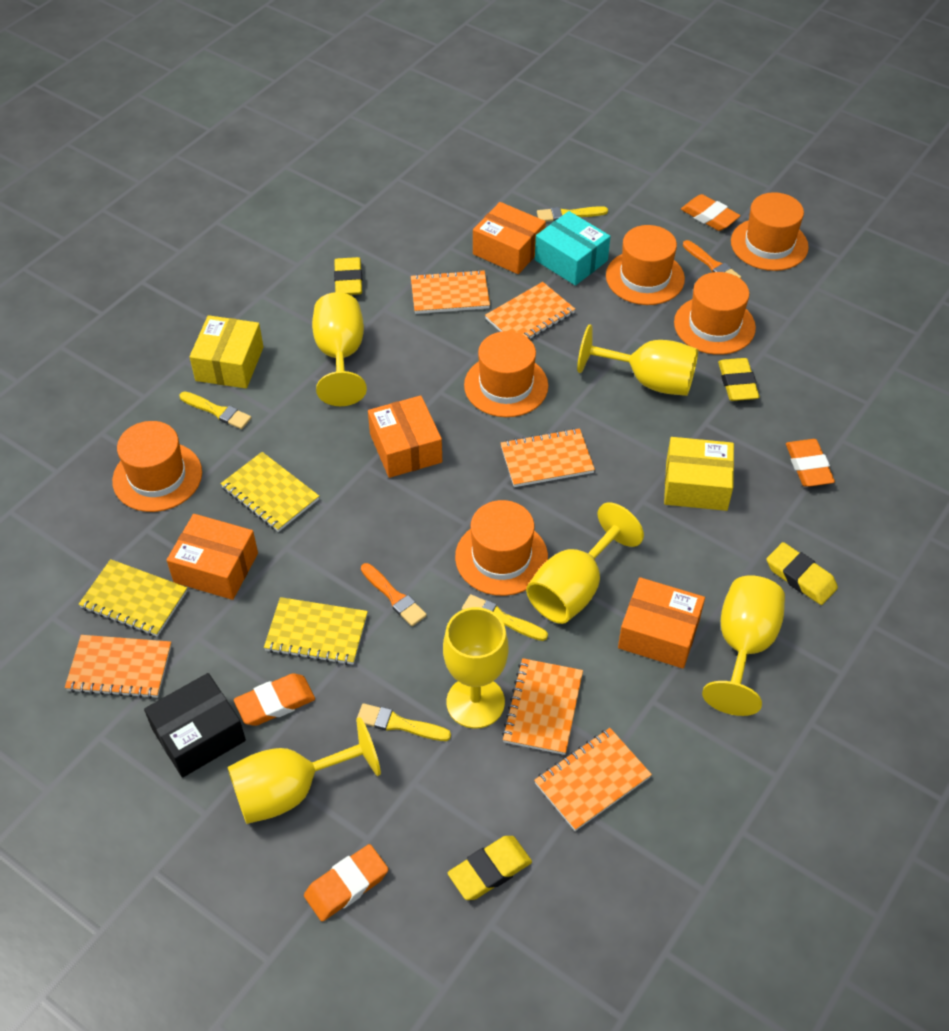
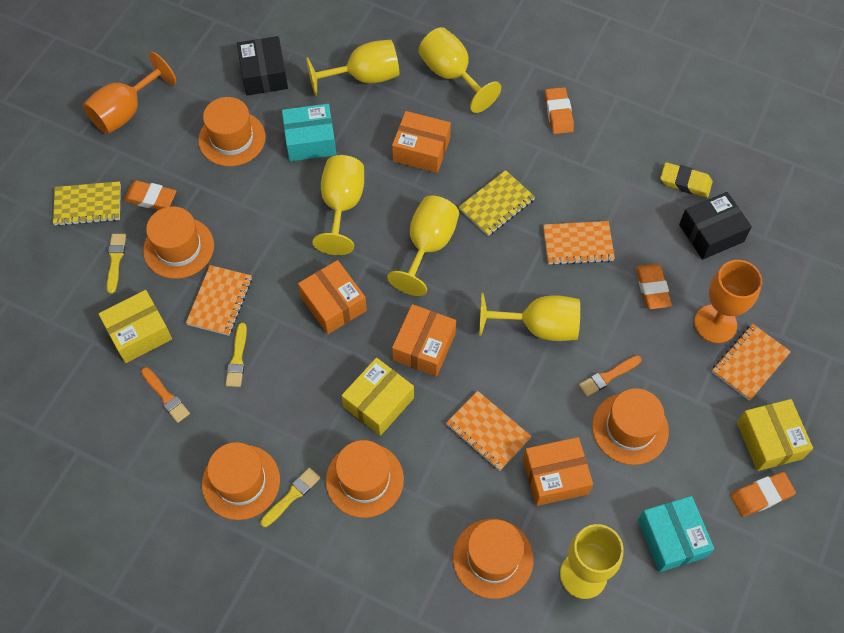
black box: [144,673,246,778] = 1 -> [237,36,288,95] [679,192,752,260] = 2
orange goblet: none = 0 -> [83,52,176,134] [694,260,762,343] = 2
orange notebook: [65,635,172,699] [411,269,490,314] [485,282,575,339] [501,428,595,487] [502,658,583,755] [534,728,652,831] = 6 -> [186,265,252,336] [446,391,532,471] [543,221,615,265] [712,324,791,401] = 4
turquoise box: [535,211,610,286] = 1 -> [282,104,336,161] [638,496,714,572] = 2
yellow box: [189,315,263,388] [664,437,734,511] = 2 -> [99,290,172,363] [342,358,414,436] [737,399,813,471] = 3
yellow brush: [180,391,251,429] [356,703,451,741] [462,594,548,641] [537,206,608,222] = 4 -> [107,234,126,294] [225,323,247,387] [260,468,320,527] = 3
yellow eraser: [334,257,362,295] [448,836,532,900] [718,358,760,401] [767,542,838,605] = 4 -> [660,162,713,198] = 1
yellow notebook: [79,559,187,637] [221,452,319,532] [264,597,368,665] = 3 -> [53,181,121,226] [459,170,535,236] = 2

